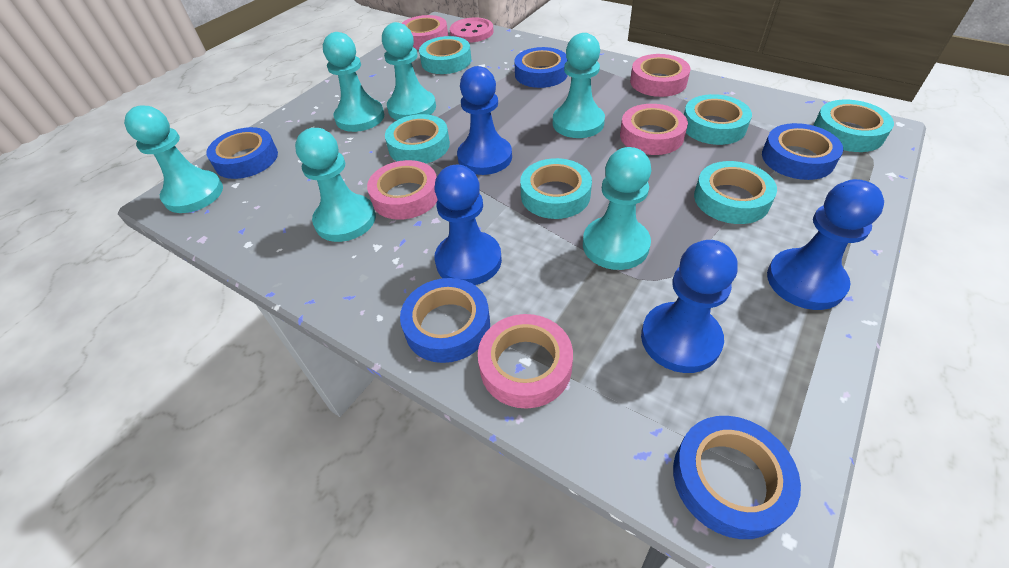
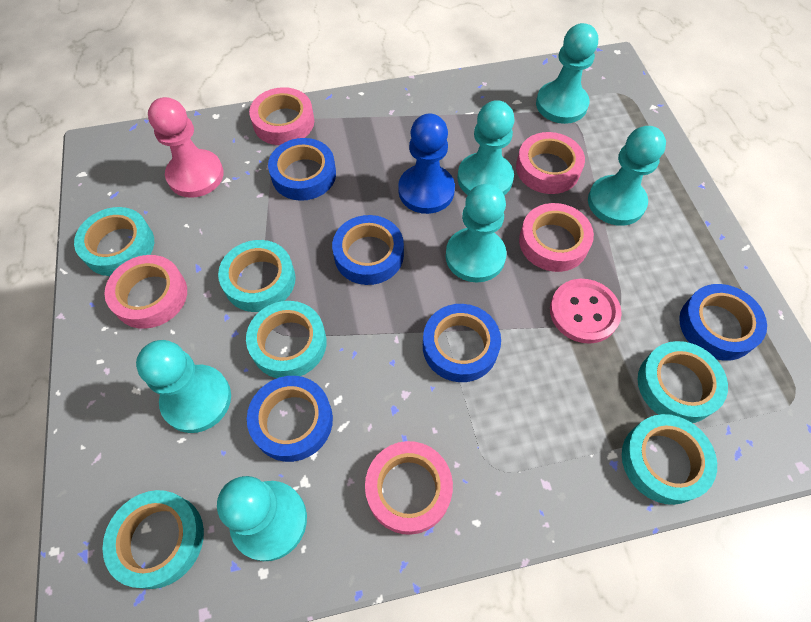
blue pawn: [434,165,502,285] [457,66,512,175] [641,240,738,373] [767,179,884,310] = 4 -> [398,113,455,214] = 1
pink pawn: none = 0 -> [148,97,224,198] = 1

